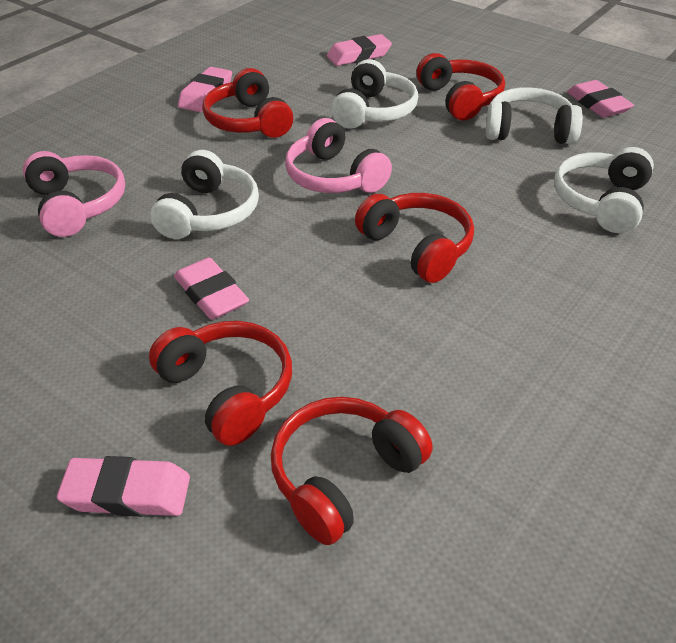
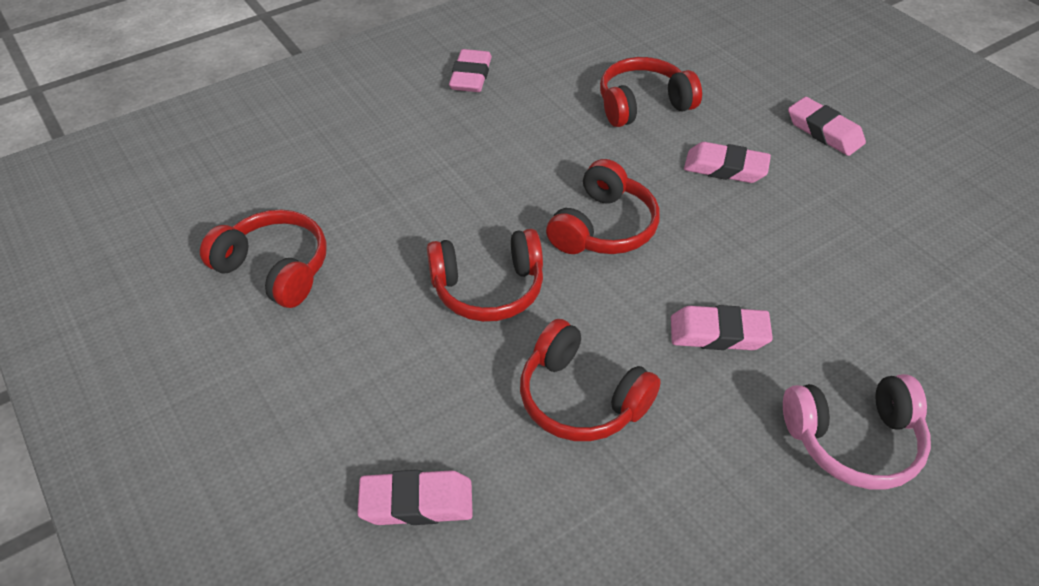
pink headphones: [23,151,125,237] [285,118,392,193] = 2 -> [783,374,931,490] = 1
white headphones: [150,150,259,239] [331,59,418,129] [486,87,583,145] [554,147,654,233] = 4 -> none = 0

